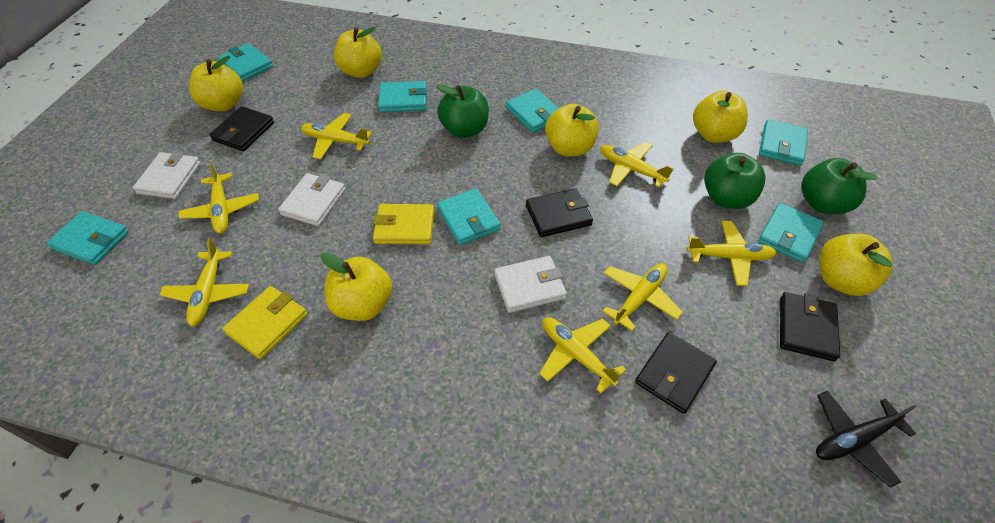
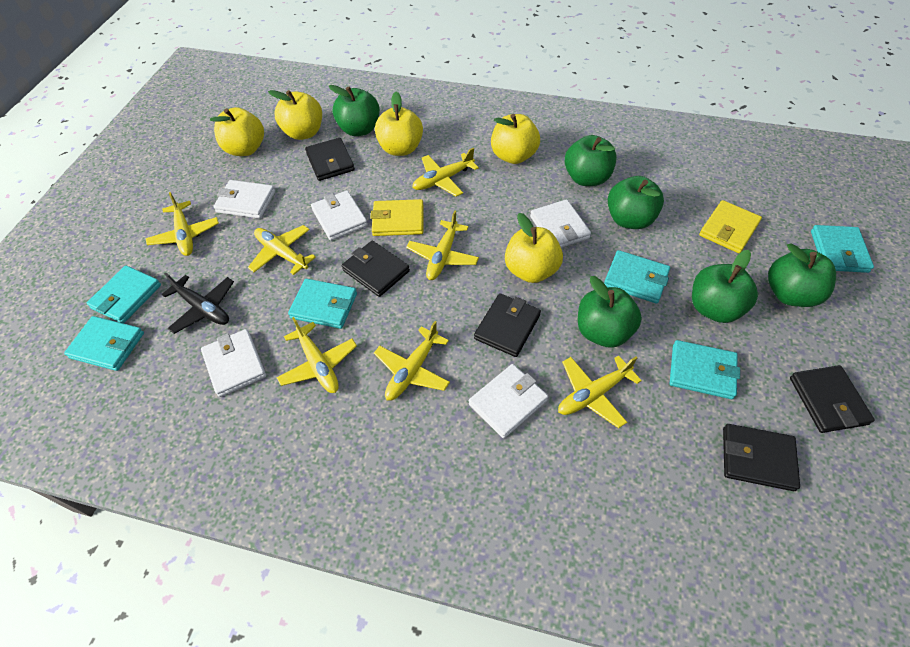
black wallet: [210,106,274,151] [526,188,593,237] [635,332,717,414] [780,292,840,361] = 4 -> [305,138,355,181] [342,241,410,297] [474,293,541,357] [723,424,800,491] [790,365,875,433] = 5
green apple: [436,84,489,138] [704,153,766,209] [801,158,878,214] = 3 -> [329,85,380,136] [565,135,617,186] [578,276,642,348] [608,176,664,229] [692,250,758,323] [768,243,836,307] = 6
turquoise wallet: [47,211,129,265] [218,43,273,82] [378,81,427,112] [437,188,501,245] [506,89,559,133] [758,203,824,263] [759,119,808,166] = 7 -> [64,316,144,371] [87,266,161,323] [288,279,357,329] [604,250,670,304] [670,340,740,399] [811,225,874,273] = 6
white wallet: [133,151,201,199] [278,173,346,226] [494,256,567,313] = 3 -> [201,329,266,397] [213,180,275,219] [311,190,368,241] [469,364,548,438] [530,199,591,248] = 5
yellow apple: [189,56,243,111] [321,253,392,321] [334,27,382,78] [545,104,599,156] [693,91,748,143] [819,234,893,296] = 6 -> [210,107,264,156] [268,90,322,140] [375,92,423,156] [491,114,540,164] [505,213,563,283] = 5

